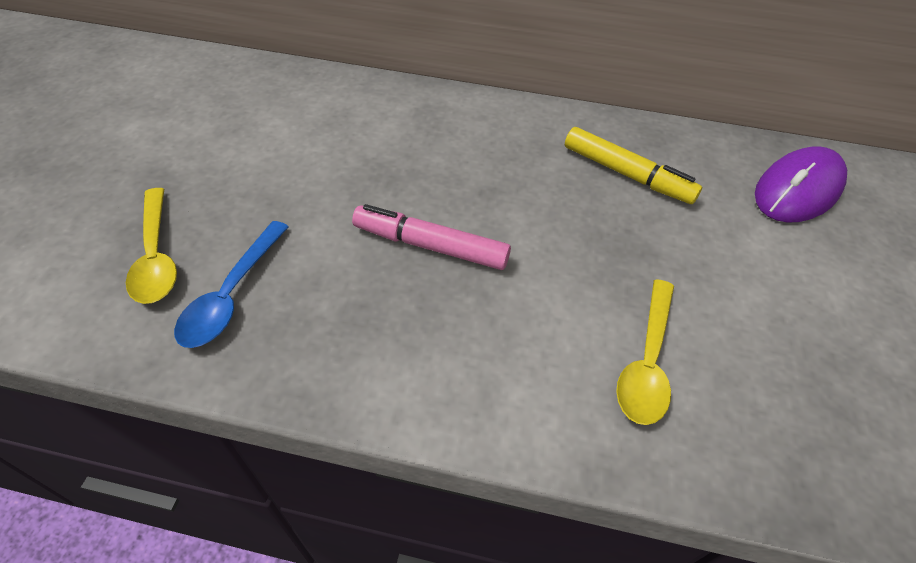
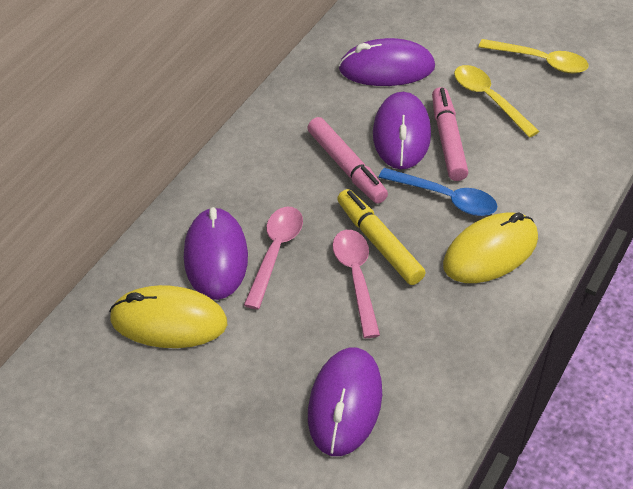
pink marker: [352,204,511,270] = 1 -> [307,117,388,204] [432,87,468,181] = 2
pink spoon: none = 0 -> [244,207,303,309] [333,230,380,338] = 2
purple mouse: [755,146,847,223] = 1 -> [184,207,248,300] [308,348,382,456] [339,38,435,86] [373,92,431,169] = 4
yellow mouse: none = 0 -> [109,285,227,348] [443,212,538,283] = 2

